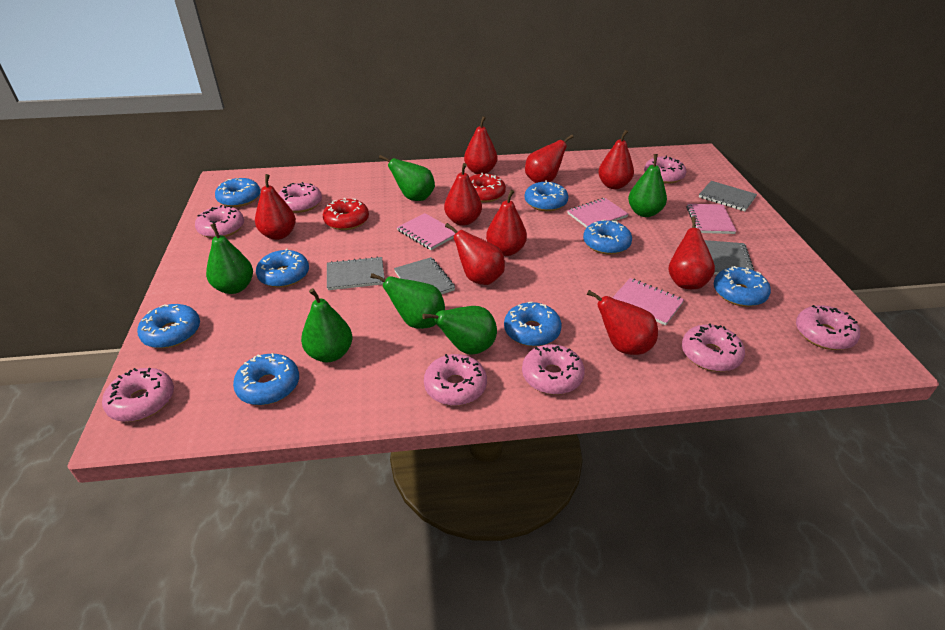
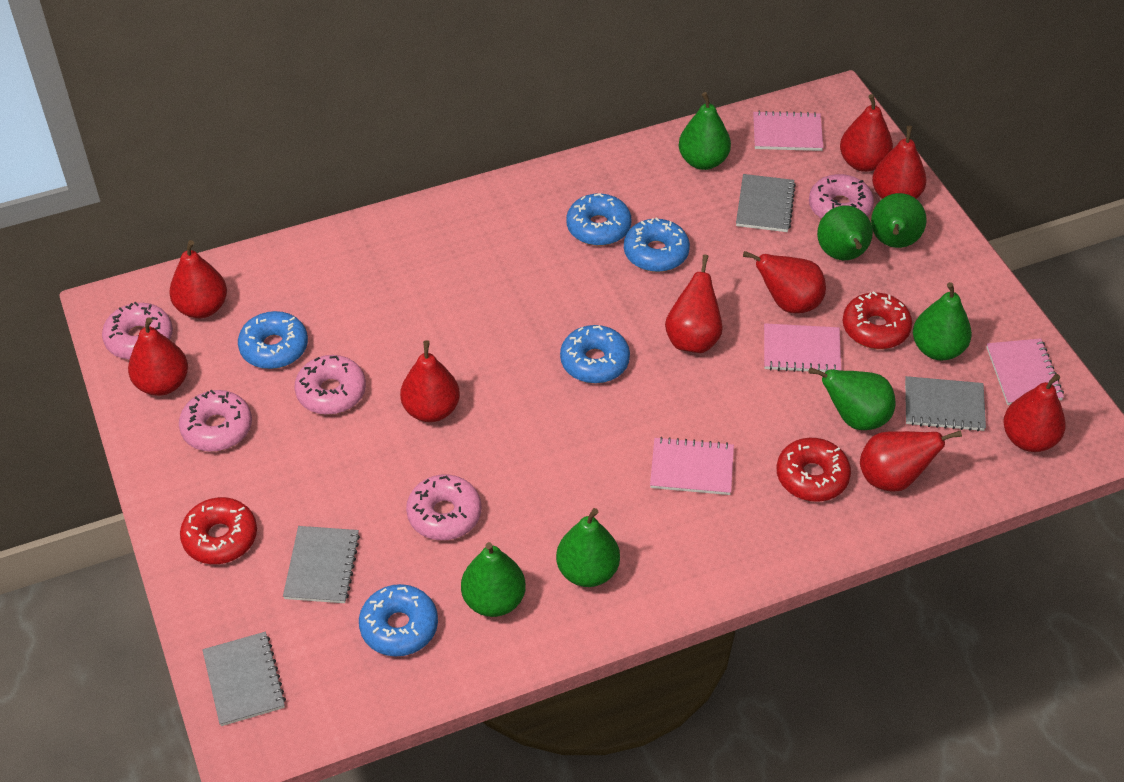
blue donut: [137,304,200,348] [215,178,261,207] [233,353,299,405] [256,249,309,288] [504,302,562,347] [525,180,569,211] [583,220,632,255] [714,266,771,307] = 8 -> [238,311,308,369] [359,584,438,657] [560,325,630,384] [566,193,632,246] [624,217,690,272] = 5
green pear: [206,223,253,294] [301,288,352,362] [370,273,445,329] [379,155,435,201] [422,306,497,355] [628,154,667,217] = 6 -> [461,542,526,617] [556,508,620,587] [678,92,731,170] [809,367,896,430] [817,205,873,260] [871,193,927,248] [913,282,972,360] = 7
pink donut: [102,368,174,422] [195,205,244,238] [278,182,322,213] [424,354,487,406] [522,344,585,395] [644,155,687,184] [682,323,745,372] [796,305,860,350] = 8 -> [102,302,173,360] [179,390,252,452] [295,355,366,415] [406,475,481,540] [809,174,874,219] = 5
red donut: [323,198,369,230] [469,172,506,202] = 2 -> [180,497,257,564] [777,438,851,502] [843,291,912,349] = 3

